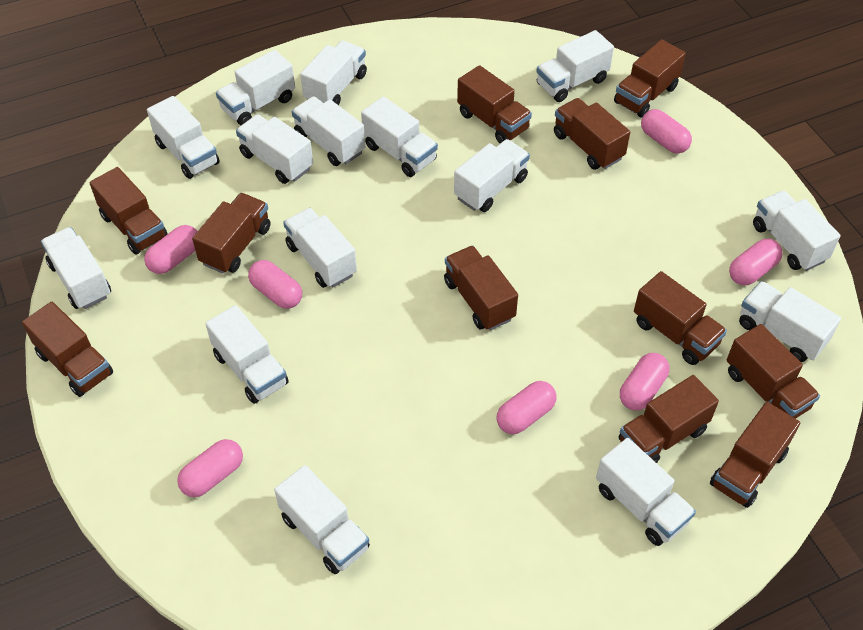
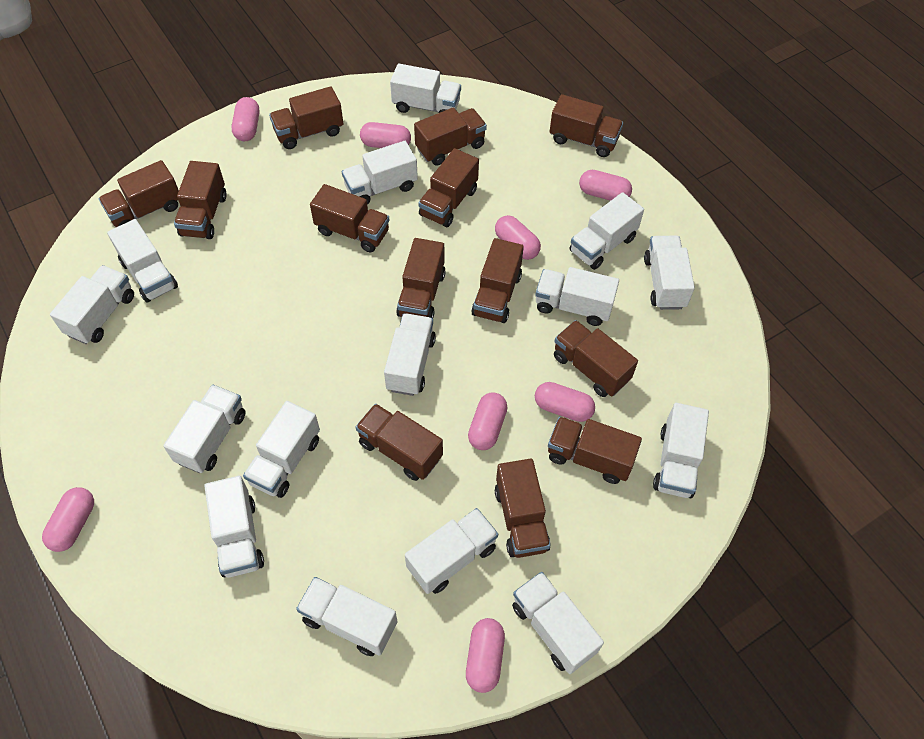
brown truck: [22,302,113,397] [89,167,167,254] [192,193,270,274] [444,246,518,330] [457,65,532,143] [554,98,630,170] [614,40,686,117] [619,375,719,463] [634,271,727,365] [710,402,800,508] [727,324,820,419] = 11 -> [98,160,179,227] [174,161,227,239] [269,86,343,149] [310,184,390,252] [355,404,443,481] [396,238,446,318] [414,107,487,166] [418,148,479,227] [471,238,524,323] [495,459,551,558] [548,417,642,484] [550,94,623,157] [554,320,638,397] = 13
pink capsule: [144,225,198,274] [177,439,243,497] [248,260,302,309] [496,381,556,434] [620,353,669,410] [641,109,692,154] [729,239,783,285] = 7 -> [42,487,94,552] [232,97,259,141] [360,122,411,148] [466,618,505,693] [468,392,507,450] [495,215,541,260] [535,382,595,422] [579,170,632,201] = 8

